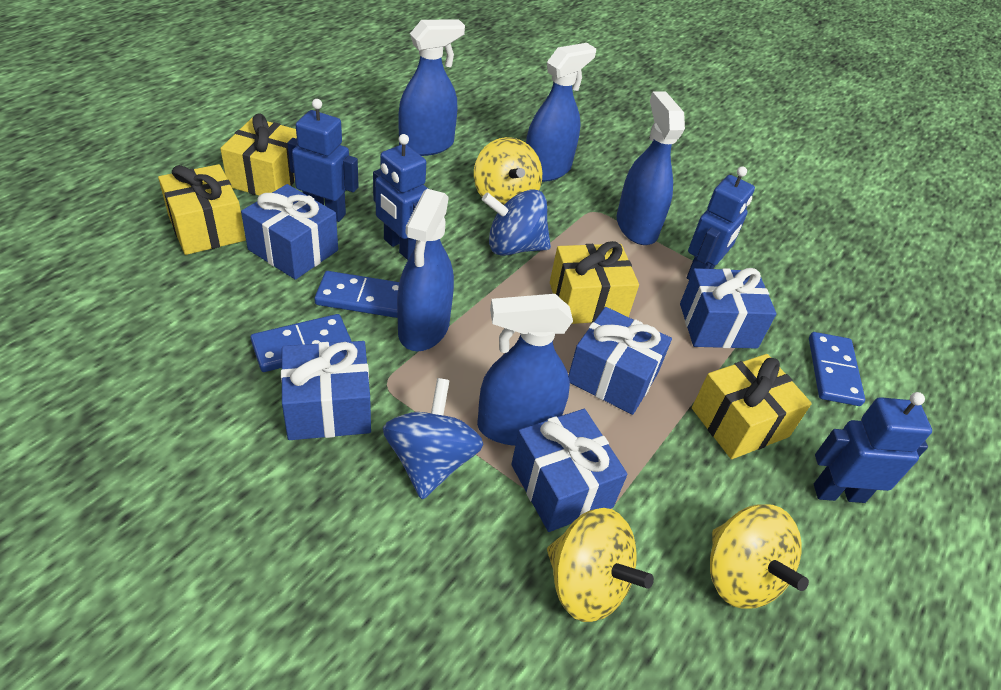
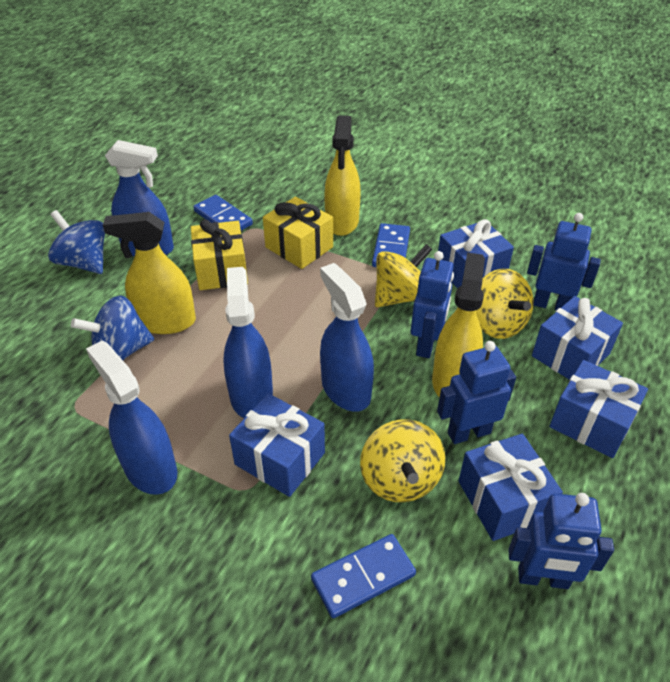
blue spray bottle: [397,189,454,351] [398,19,465,156] [477,294,573,446] [526,43,596,182] [616,91,685,245] = 5 -> [86,341,177,495] [105,140,174,257] [223,267,273,418] [320,263,374,412] = 4
yellow gift: [158,164,246,255] [220,113,297,196] [550,241,639,324] [692,354,812,459] = 4 -> [191,219,248,290] [263,197,333,269] = 2
yellow spray bottle: none = 0 -> [103,212,196,334] [324,115,360,236] [432,252,485,398] = 3

